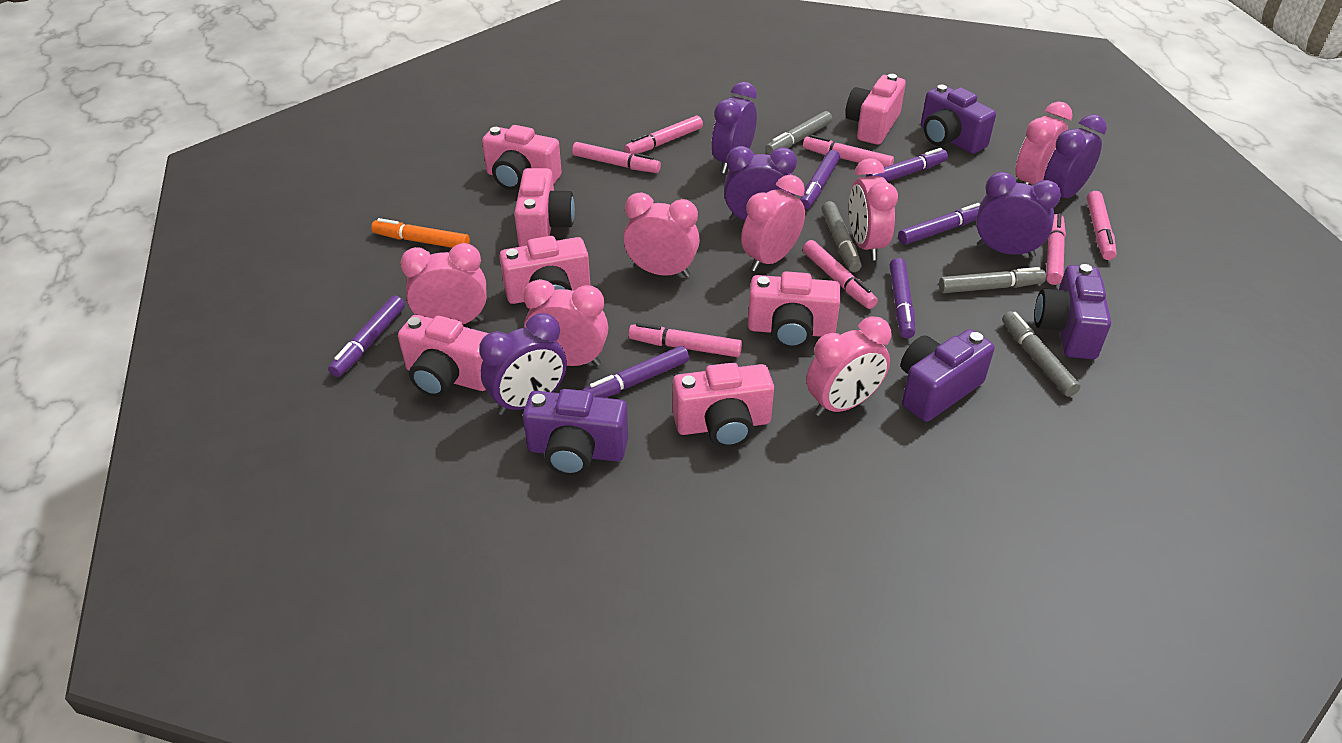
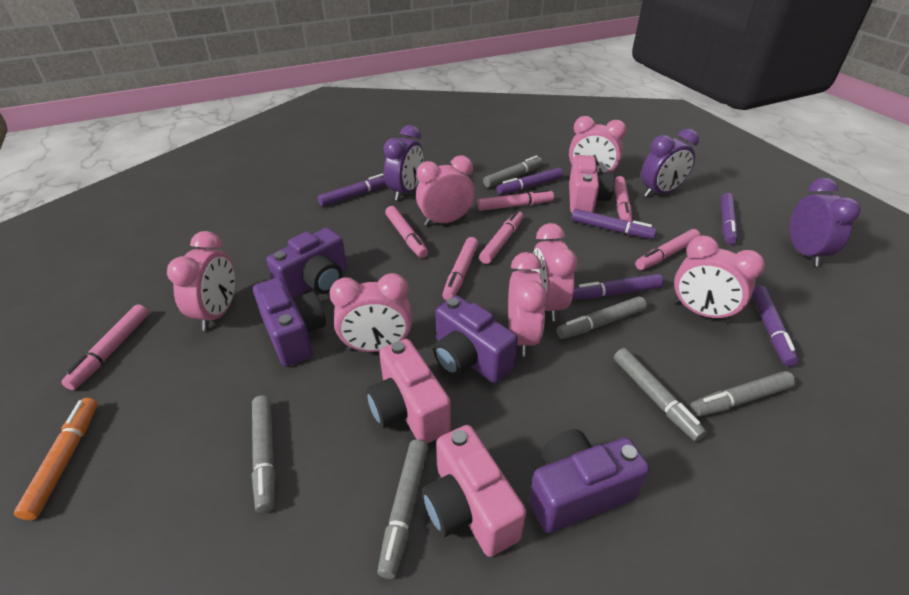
grey marker: [765,111,832,155] [821,201,862,272] [939,267,1046,293] [1002,311,1081,397] = 4 -> [252,395,275,513] [377,439,428,579] [483,155,543,188] [557,296,647,339] [614,348,707,441] [690,371,796,417] = 6
pink camera: [398,315,489,397] [482,125,562,190] [499,236,590,304] [514,168,575,247] [673,363,774,448] [748,271,840,349] [845,74,906,145] = 7 -> [366,339,451,444] [422,425,526,557] [569,155,615,214] = 3
purple clock: [479,313,567,415] [712,82,757,174] [724,146,797,221] [976,172,1061,258] [1044,114,1107,198] = 5 -> [384,125,424,201] [641,129,699,197] [790,178,861,266] = 3

